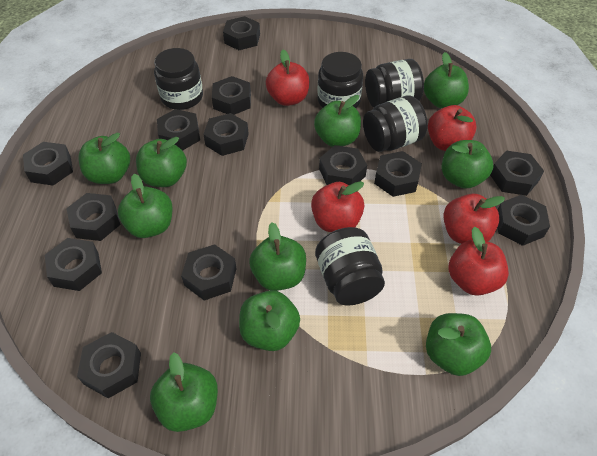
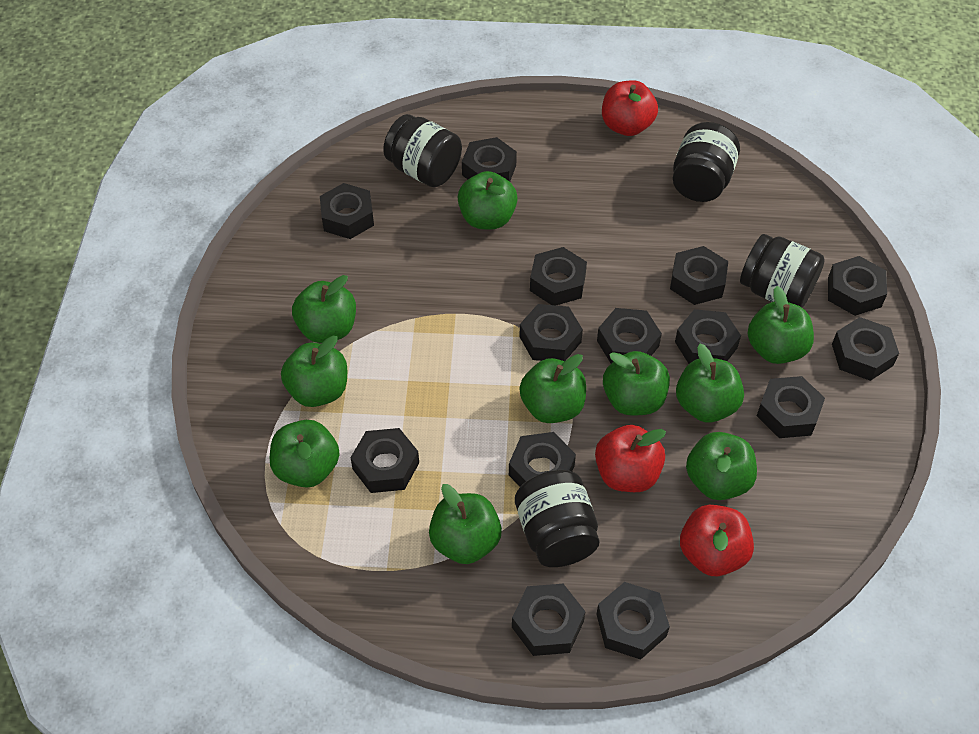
black jar: [154,48,203,110] [315,227,385,306] [317,52,363,108] [363,95,428,152] [365,59,424,108] = 5 -> [383,114,462,187] [515,470,600,567] [673,122,740,202] [740,234,825,308] = 4
black nut: [23,142,73,185] [45,238,102,291] [66,193,121,241] [77,332,141,398] [157,109,200,151] [181,244,237,301] [203,113,249,156] [212,76,251,115] [223,16,260,50] [319,145,367,185] [374,151,422,197] [490,151,544,196] [498,195,550,246] = 13 -> [320,183,374,239] [350,428,419,493] [462,137,517,182] [509,432,576,487] [512,584,585,656] [519,304,583,361] [530,247,587,305] [596,582,670,660] [597,308,662,363] [670,246,728,305] [675,309,741,364] [757,376,825,438] [828,256,887,316] [832,317,899,381] = 14
red apple: [266,50,309,106] [311,181,365,232] [428,105,477,151] [443,194,505,244] [449,227,509,296] = 5 -> [595,425,666,492] [602,80,658,136] [680,505,754,576] = 3

